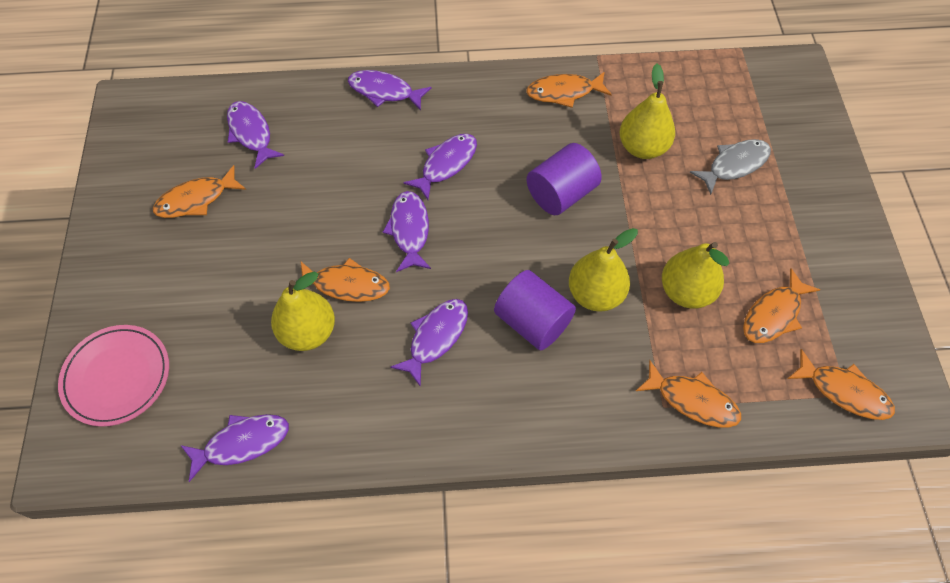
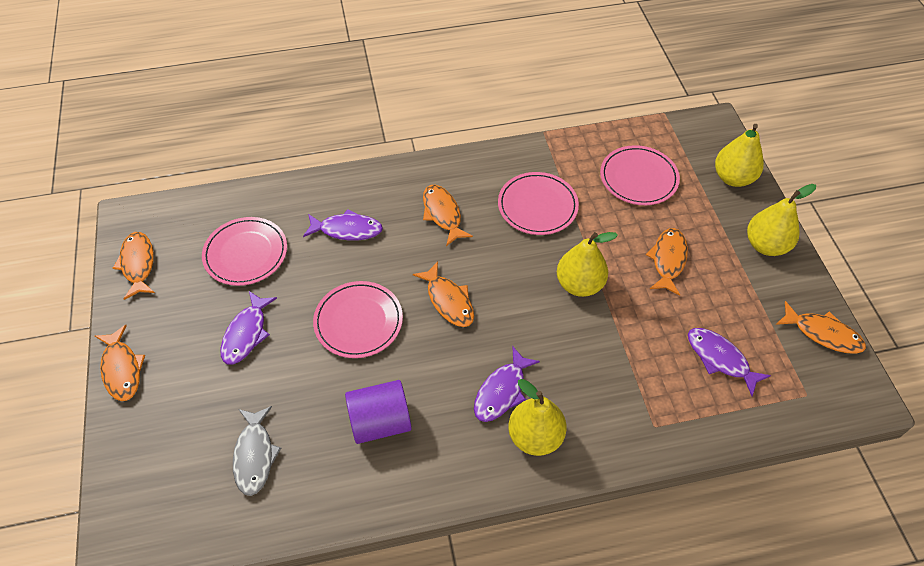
pink plate: [58,325,169,427] = 1 -> [202,217,287,286] [313,281,403,358] [498,172,579,235] [600,145,680,205] = 4
purple cylinder: [494,270,576,350] [526,143,602,215] = 2 -> [345,380,412,444] = 1
purple fish: [180,414,289,482] [227,101,284,169] [348,70,431,110] [383,191,431,272] [390,299,468,387] [403,134,477,200] = 6 -> [220,291,277,365] [303,209,383,241] [474,346,540,422] [688,328,771,396] = 4

